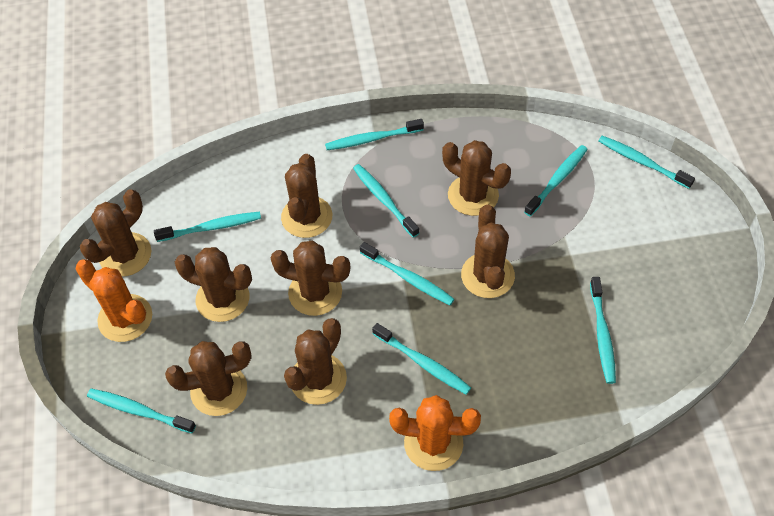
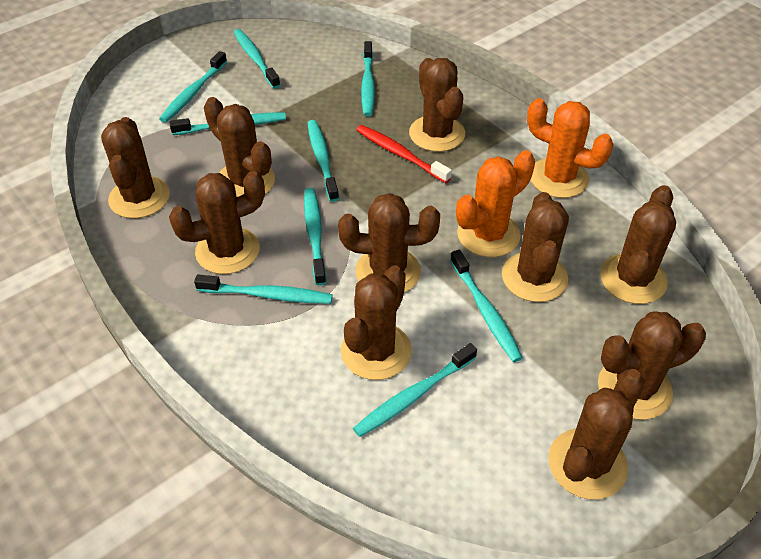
brown cactus: [80,190,151,277] [165,341,252,416] [175,247,252,322] [271,241,350,316] [281,154,332,238] [284,318,347,405] [442,140,511,216] [461,205,515,298] = 8 -> [101,117,170,218] [169,171,265,274] [204,97,275,197] [338,193,440,293] [341,265,412,380] [409,58,465,152] [502,192,569,302] [548,369,645,500] [598,311,706,420] [600,185,676,304] = 10
red toothbrush: none = 0 -> [356,125,452,183] = 1

